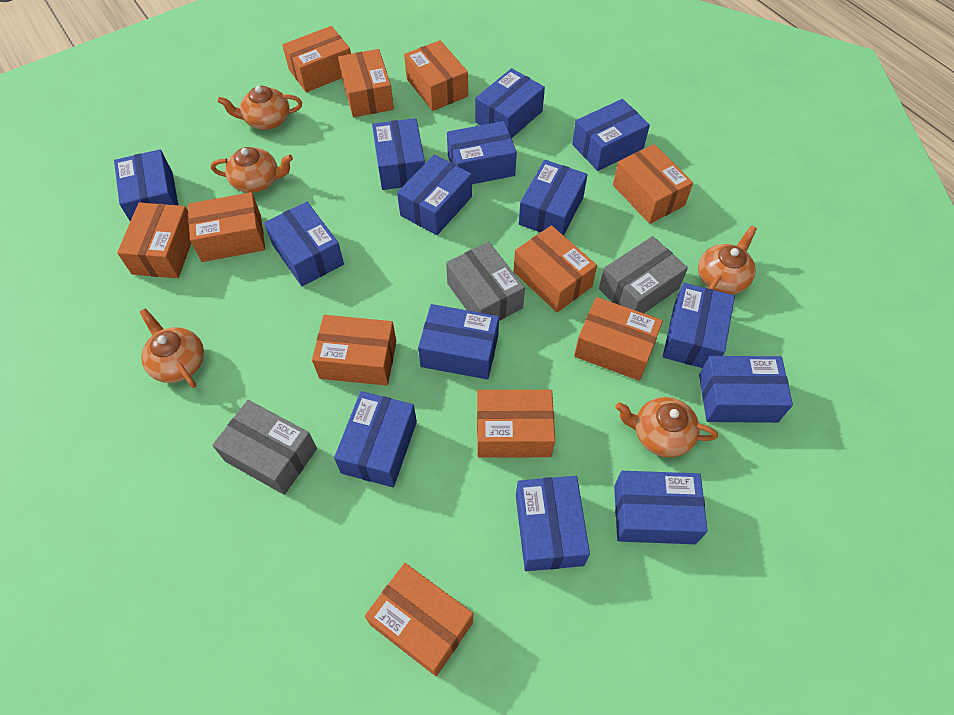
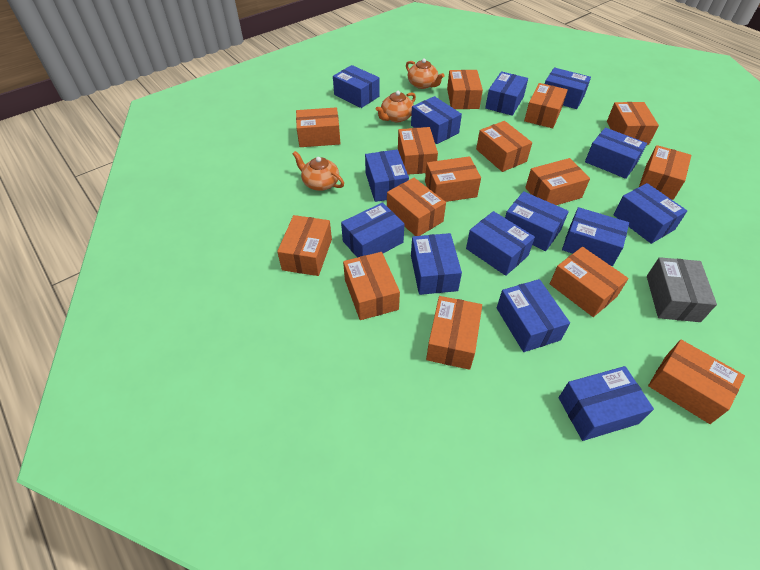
grey box: [212,400,317,495] [446,242,525,321] [599,236,688,313] = 3 -> [647,257,717,322] = 1
orange box: [117,202,191,278] [188,192,265,262] [282,26,351,92] [312,315,396,386] [338,49,394,117] [365,563,473,676] [404,40,468,111] [477,390,555,458] [513,225,597,312] [574,297,663,381] [613,144,693,224] = 11 -> [277,215,332,276] [296,107,340,147] [343,252,400,320] [387,178,446,236] [398,127,438,175] [425,156,481,202] [426,296,482,370] [447,70,483,109] [476,121,532,172] [524,83,568,128] [525,158,590,205] [550,247,629,317] [607,102,659,145] [639,145,691,200] [648,340,745,424] = 15
orange teapot: [140,308,204,388] [211,147,293,193] [217,86,302,130] [615,397,718,457] [698,226,757,294] = 5 -> [292,151,344,191] [376,91,416,122] [406,58,445,89] = 3

